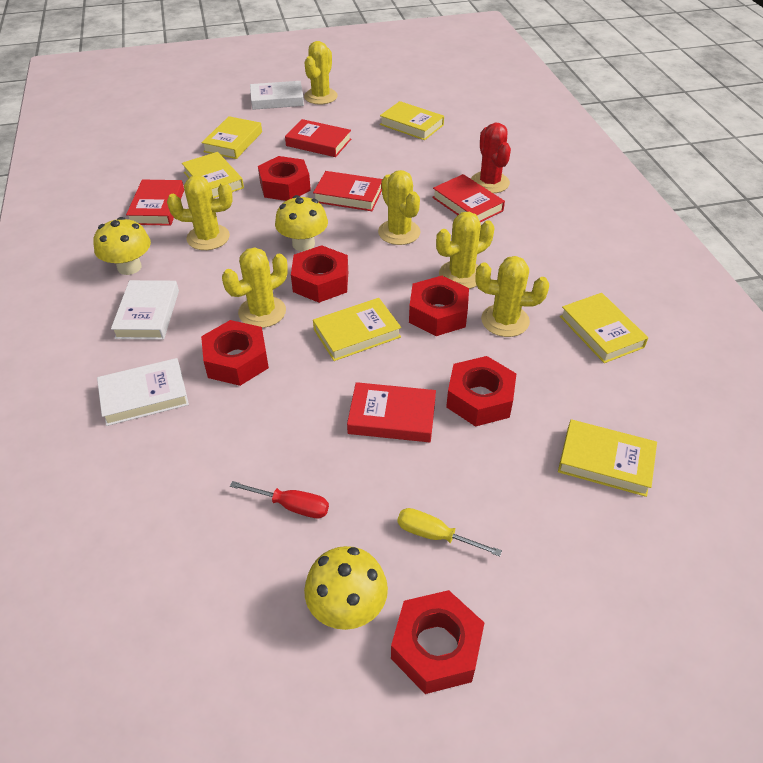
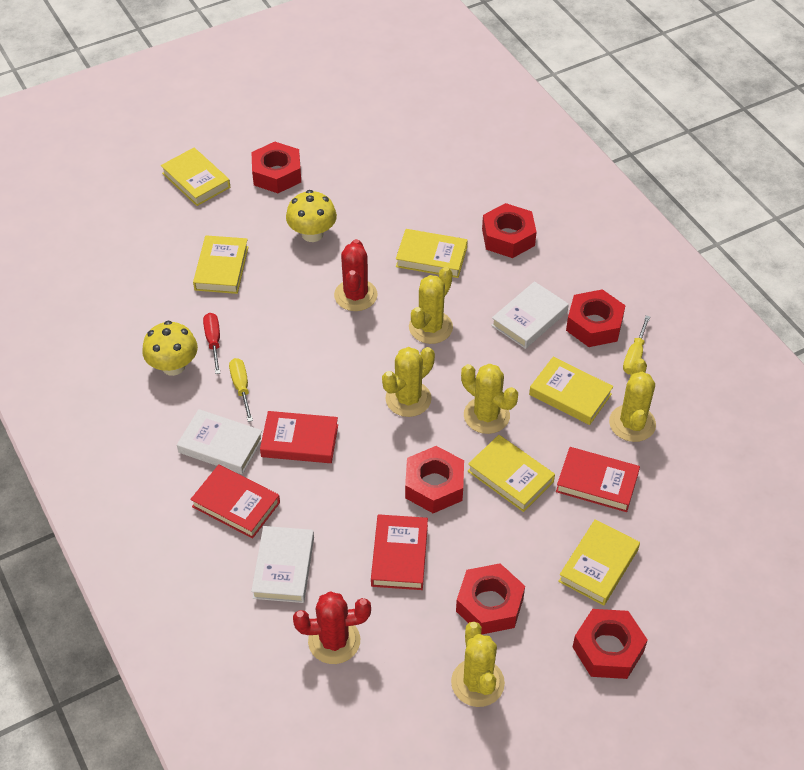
red book: [126,180,184,226] [285,119,351,157] [313,171,382,211] [347,382,436,442] [432,174,505,223] = 5 -> [190,464,280,539] [260,411,338,463] [371,514,428,590] [556,447,640,512] = 4
red cactus: [471,122,511,193] = 1 -> [293,591,371,664] [334,239,378,311] = 2
yellow cactus: [167,175,233,250] [222,247,288,328] [304,41,338,104] [378,170,421,245] [436,212,494,289] [476,256,549,337] = 6 -> [382,347,435,417] [409,267,453,344] [451,622,505,707] [461,364,518,434] [609,358,656,442] = 5
yellow mushroom: [94,217,151,275] [275,195,328,251] [304,546,388,630] = 3 -> [142,321,198,376] [286,190,337,242] = 2
yellow screwdriver: [397,508,502,557] = 1 -> [229,358,253,422] [623,315,650,374] = 2

